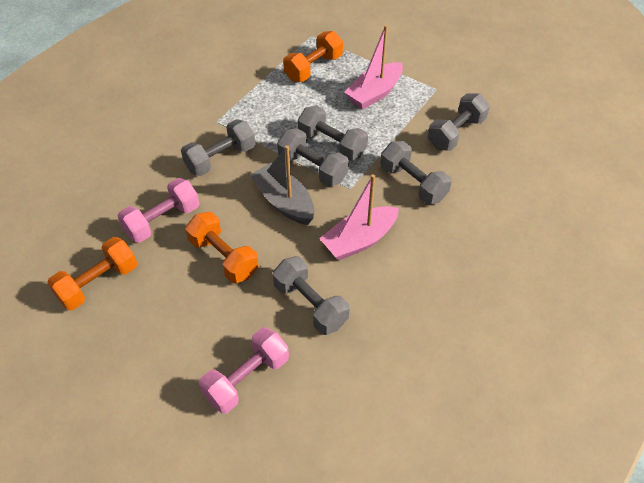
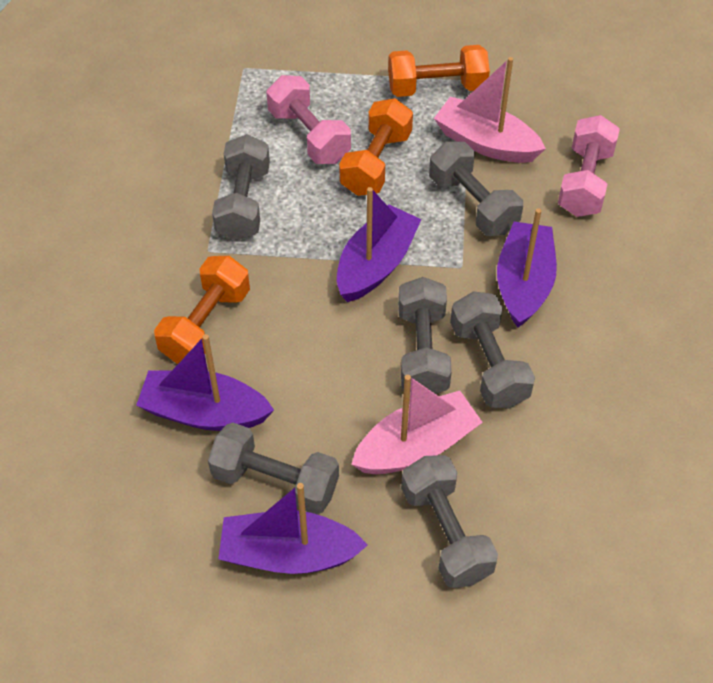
grey boat: [250,145,314,225] = 1 -> none = 0
purple boat: none = 0 -> [136,334,274,431] [219,483,368,574] [337,187,422,302] [497,208,557,328] = 4

